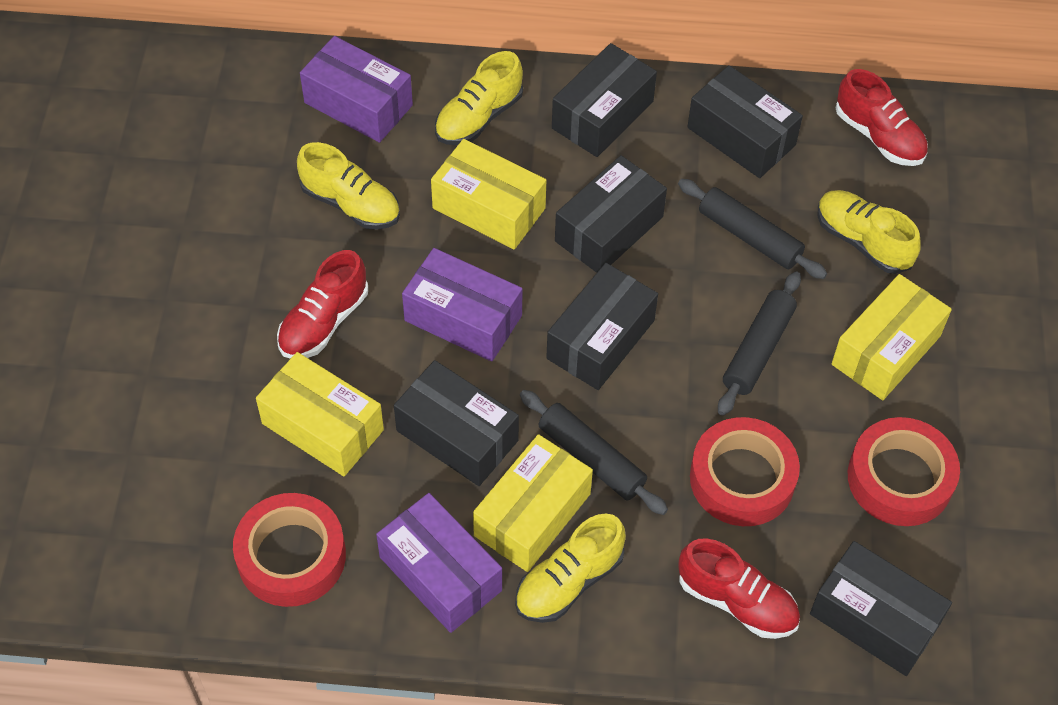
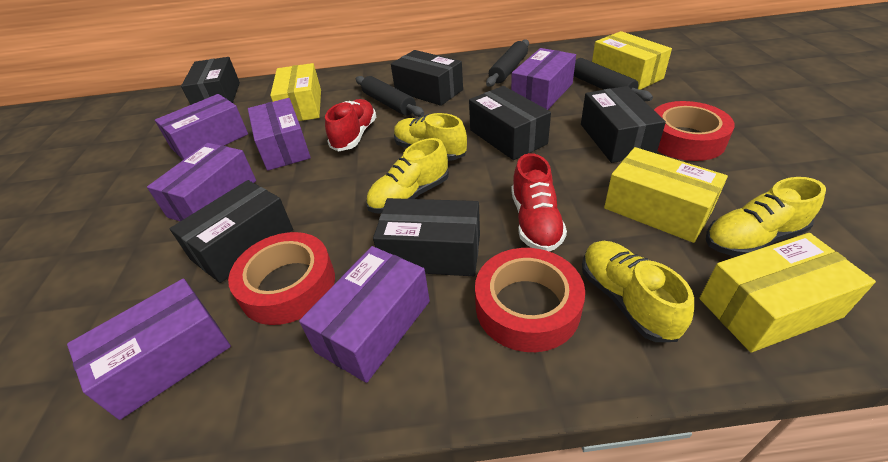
purple box: [300,36,413,143] [376,493,502,633] [402,248,523,362] = 3 -> [67,279,231,420] [147,143,256,221] [155,94,248,160] [248,98,311,171] [299,246,430,383] [511,48,576,110] = 6
red shoe: [277,250,368,359] [679,538,800,639] [836,69,928,166] = 3 -> [325,99,376,152] [511,153,567,251] = 2

